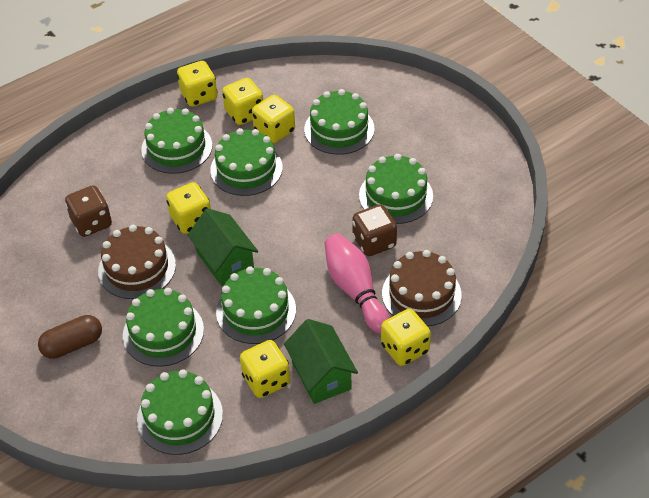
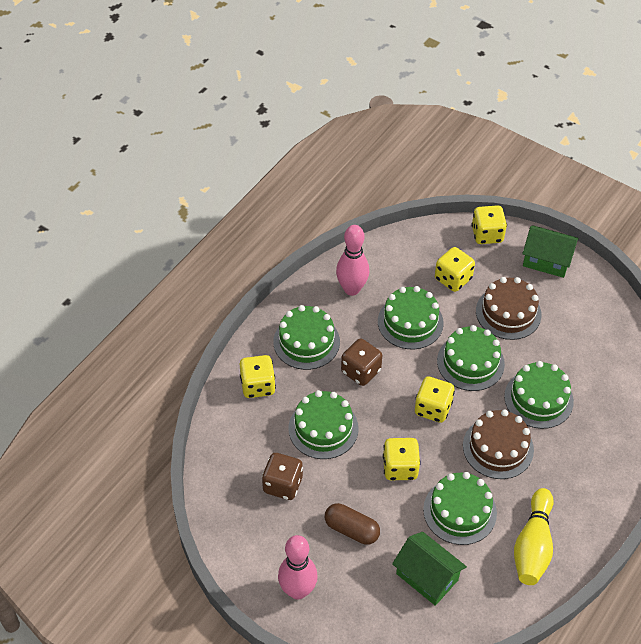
green cake: [123,288,204,367] [137,369,223,455] [141,108,212,174] [210,128,283,196] [216,266,296,344] [304,89,375,155] [359,154,433,224] = 7 -> [273,305,340,370] [289,390,359,459] [378,286,444,349] [423,472,497,545] [437,325,505,391] [504,361,574,429] = 6
pink bowling pin: [324,233,390,334] = 1 -> [278,535,318,599] [336,225,369,296] = 2
yellow bowling pin: none = 0 -> [514,488,553,585] = 1
yellow dice: [166,182,211,234] [177,61,218,107] [222,78,263,125] [240,340,290,398] [252,95,295,143] [381,309,431,366] = 6 -> [240,355,276,398] [383,438,421,480] [415,376,455,423] [435,247,475,292] [471,205,507,244] = 5

